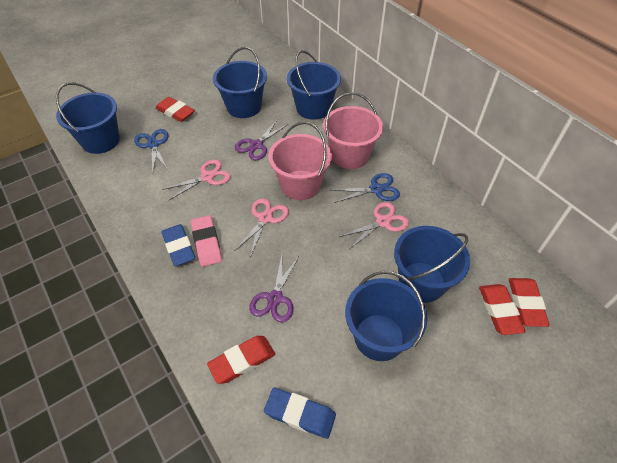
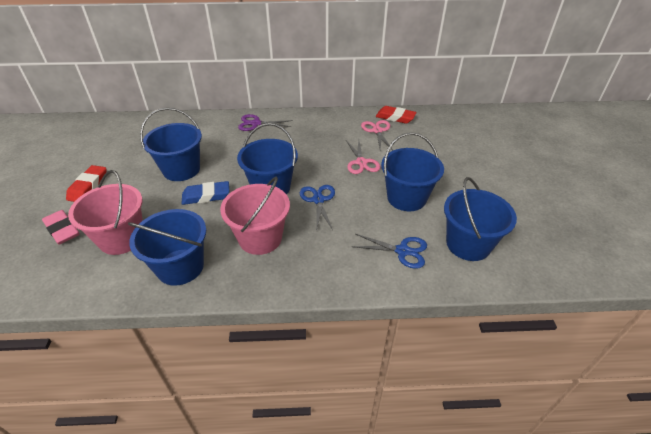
blue eraser: [161,224,195,266] [264,388,336,439] = 2 -> [181,181,229,205] = 1
pink scissors: [162,160,231,200] [235,198,289,257] [339,202,409,249] = 3 -> [346,141,380,174] [361,120,393,151] = 2
purple scissors: [235,120,288,160] [249,255,299,323] = 2 -> [238,114,293,131] = 1
red eraser: [155,97,195,122] [207,336,275,384] [479,284,526,335] [509,278,550,327] = 4 -> [66,165,107,202] [376,106,417,124] = 2

